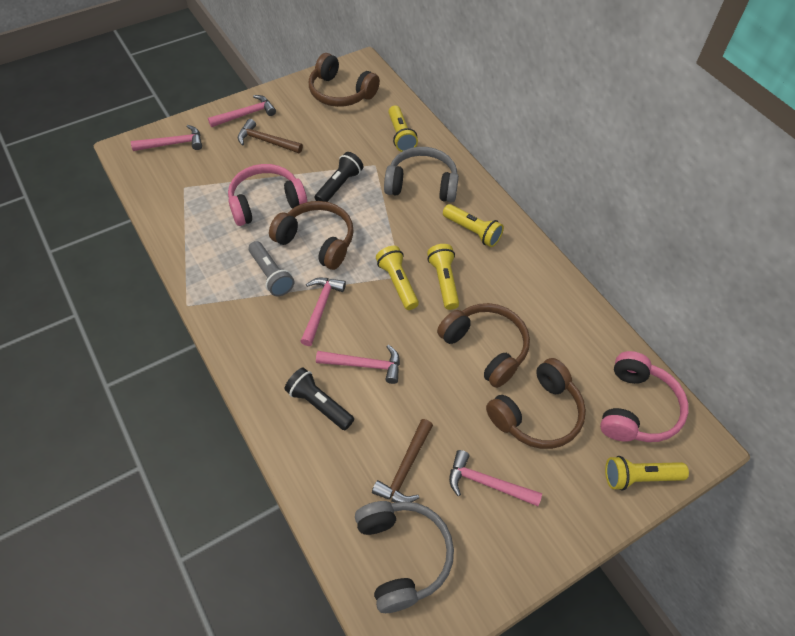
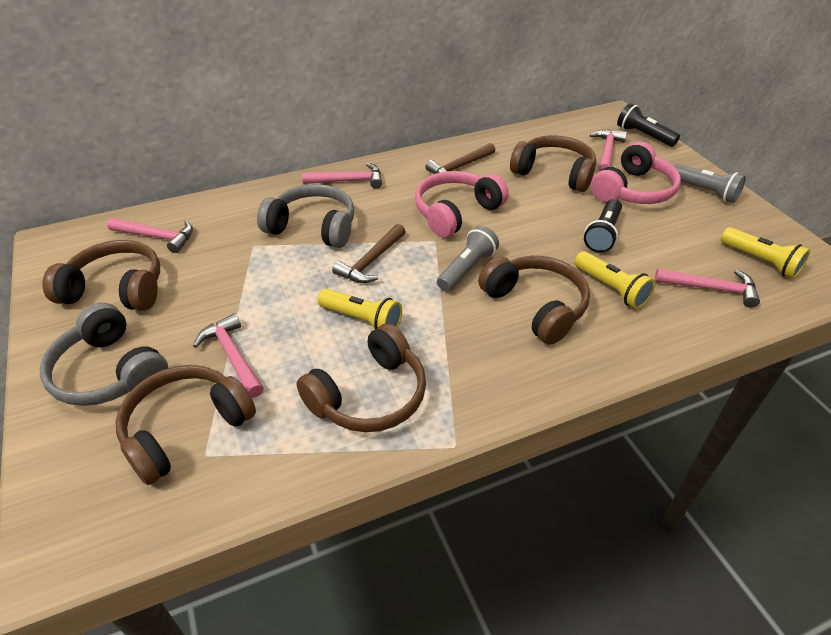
brown headphones: [269,201,354,270] [309,53,380,107] [437,303,530,388] [486,358,586,449] = 4 -> [42,240,160,311] [115,365,256,485] [296,323,426,432] [478,256,590,345] [510,135,596,192] = 5
grey flashlight: [248,241,295,296] = 1 -> [437,226,499,292] [673,164,746,203] = 2
yellow flashlight: [376,246,419,310] [389,106,418,152] [427,244,459,310] [443,204,504,247] [605,456,689,491] = 5 -> [317,289,402,330] [574,251,656,309] [721,227,810,279] = 3

